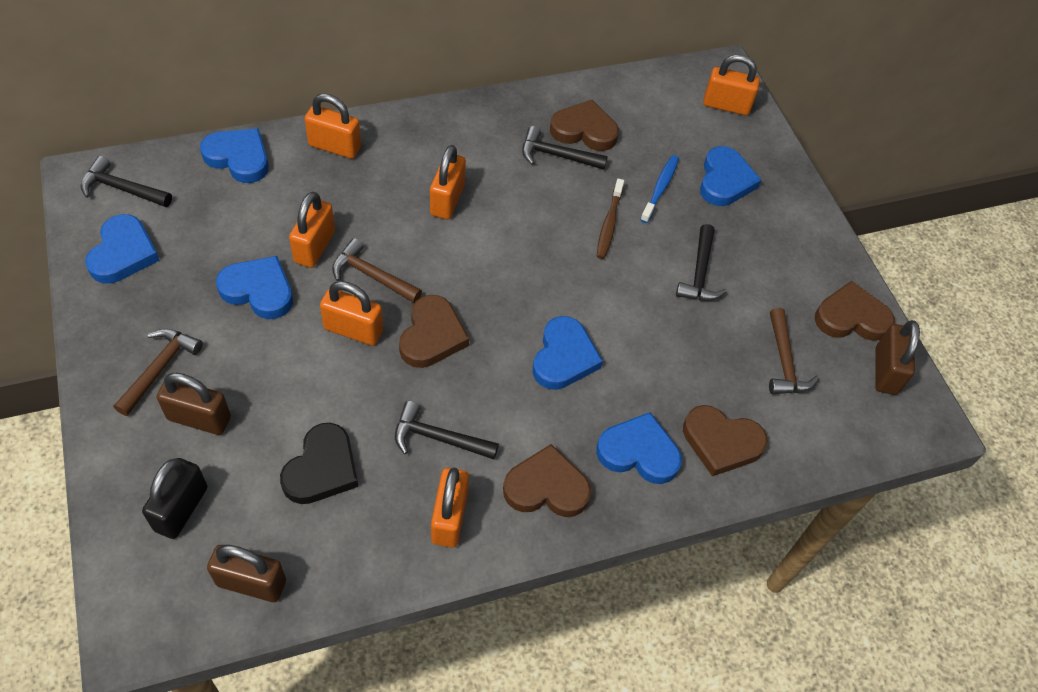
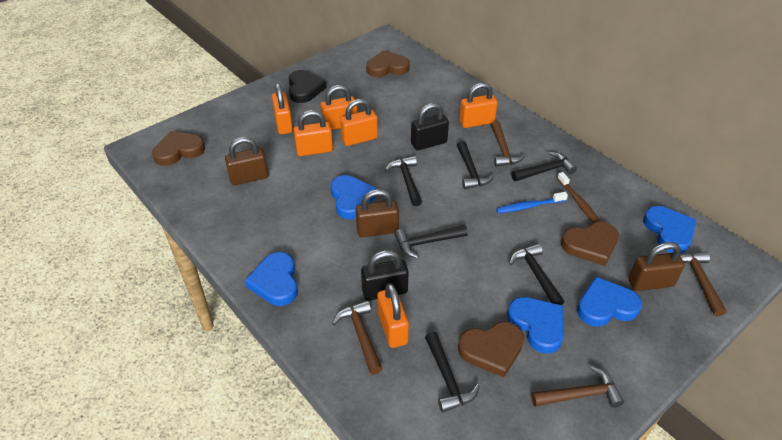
black hammer: [81,156,172,207] [395,401,499,460] [522,126,608,170] [676,224,726,301] = 4 -> [385,156,422,206] [394,225,468,259] [425,332,480,412] [457,141,495,189] [509,244,564,305] [511,151,577,181] = 6
black padlock: [142,458,207,539] = 1 -> [361,250,409,301] [411,103,449,150] = 2
blue heart: [85,214,159,284] [200,128,269,183] [216,256,293,319] [532,316,603,390] [596,412,682,484] [700,146,761,206] = 6 -> [245,252,298,306] [331,175,377,219] [507,297,564,353] [577,276,642,326] [643,206,696,254] = 5
brown hammer: [114,329,203,416] [332,238,422,303] [769,308,820,394] = 3 -> [332,300,383,375] [491,121,526,167] [531,366,624,408] [680,251,727,316] = 4
brown heart: [399,295,469,368] [503,444,591,517] [550,100,619,151] [683,405,767,476] [815,281,895,341] = 5 -> [152,131,205,166] [366,50,410,77] [458,322,524,377] [561,222,619,266] = 4

